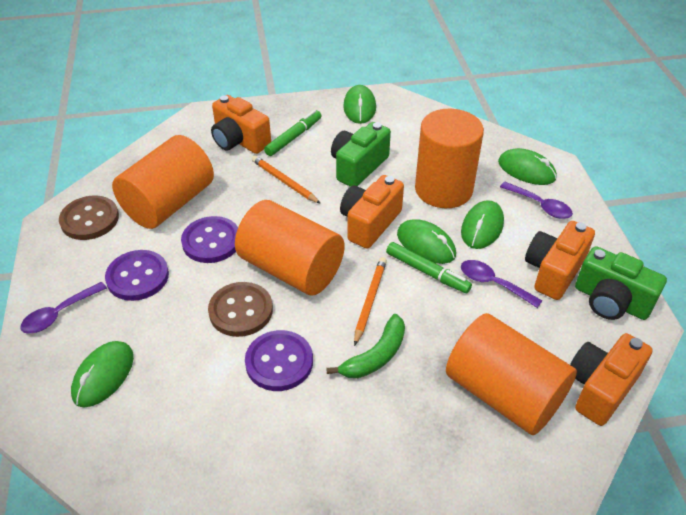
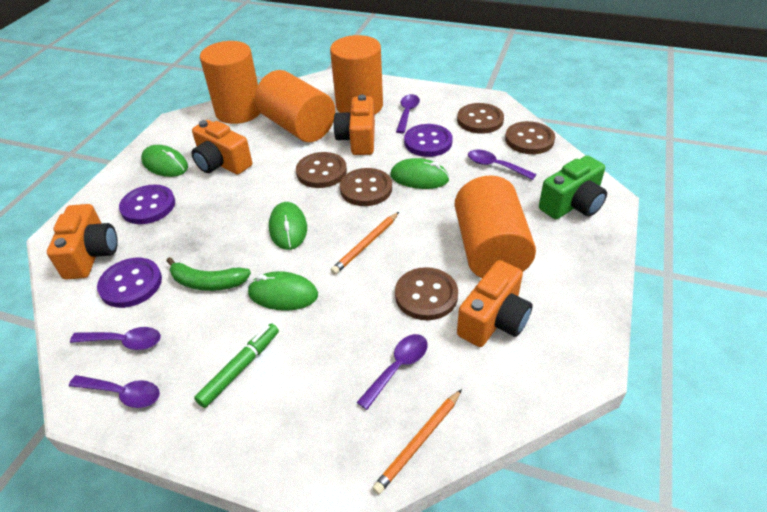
brown button: [59,196,119,240] [208,282,273,337] = 2 -> [296,152,347,188] [340,168,392,206] [395,267,458,320] [457,103,504,134] [505,121,555,154] = 5
green camera: [331,122,391,187] [575,246,667,320] = 2 -> [539,155,607,219] = 1
green marker: [264,110,322,156] [386,242,472,293] = 2 -> [194,324,279,408] = 1
green mouse: [71,341,134,407] [343,85,376,124] [397,219,456,264] [461,200,504,249] [498,148,557,185] = 5 -> [141,145,188,177] [248,271,318,311] [269,202,307,250] [390,158,449,189] = 4
purple spoon: [20,282,107,334] [461,260,542,308] [500,182,573,219] = 3 -> [69,375,160,408] [70,327,161,350] [357,334,428,410] [396,94,420,134] [468,150,536,180] = 5

